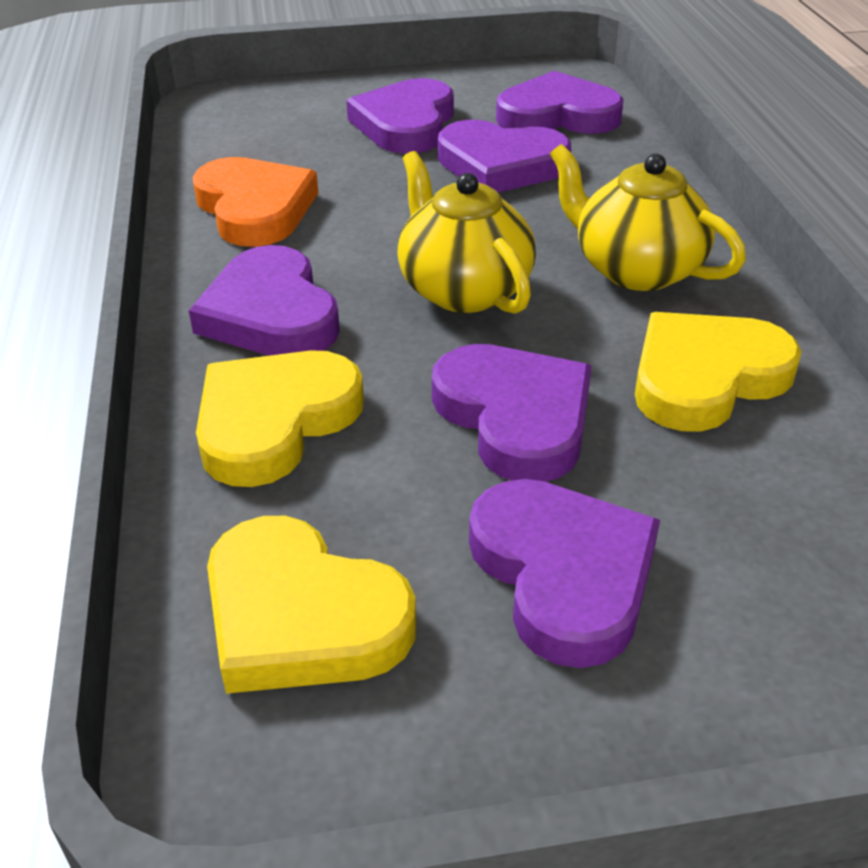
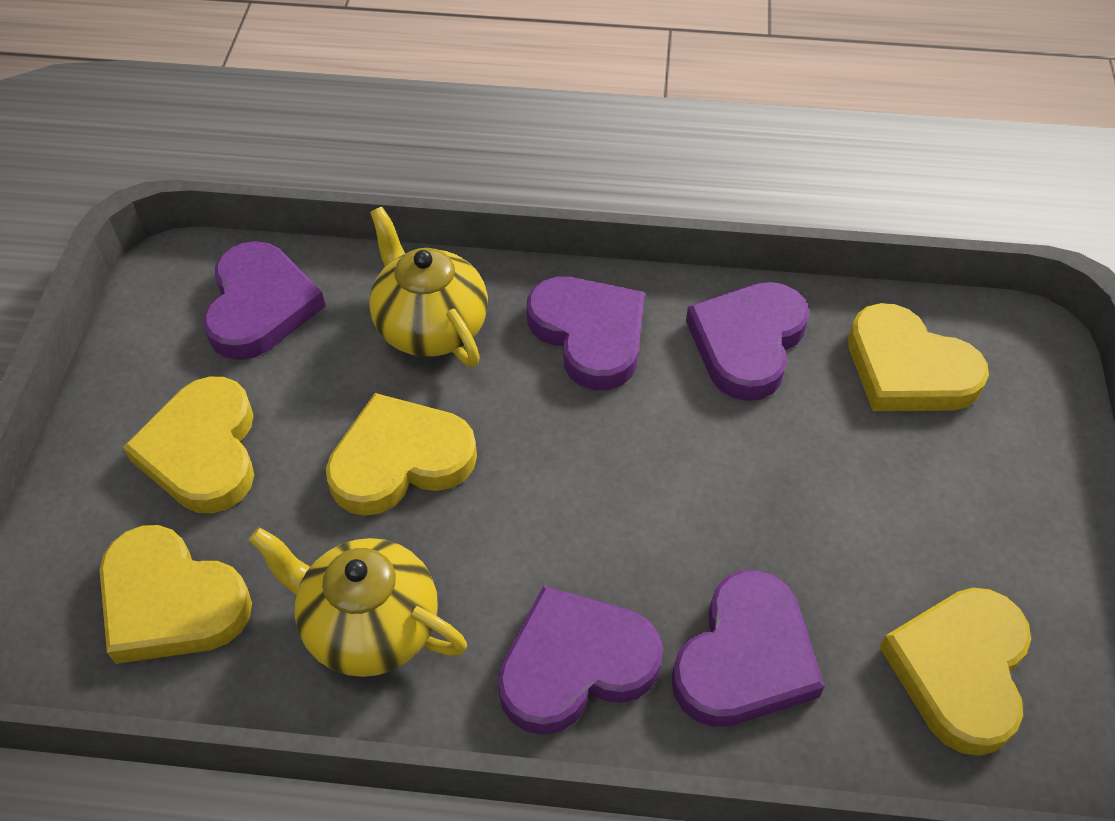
orange heart: [192,157,318,247] = 1 -> none = 0
purple heart: [189,245,340,356] [346,78,454,154] [432,344,592,482] [438,120,571,193] [469,479,660,668] [496,71,624,134] = 6 -> [203,241,326,360] [498,586,663,735] [527,277,645,390] [671,570,824,727] [686,282,809,401] = 5
yellow heart: [196,350,364,487] [207,516,416,694] [635,312,802,432] = 3 -> [100,525,252,664] [123,377,254,513] [326,393,477,516] [848,303,989,411] [880,588,1031,756] = 5

